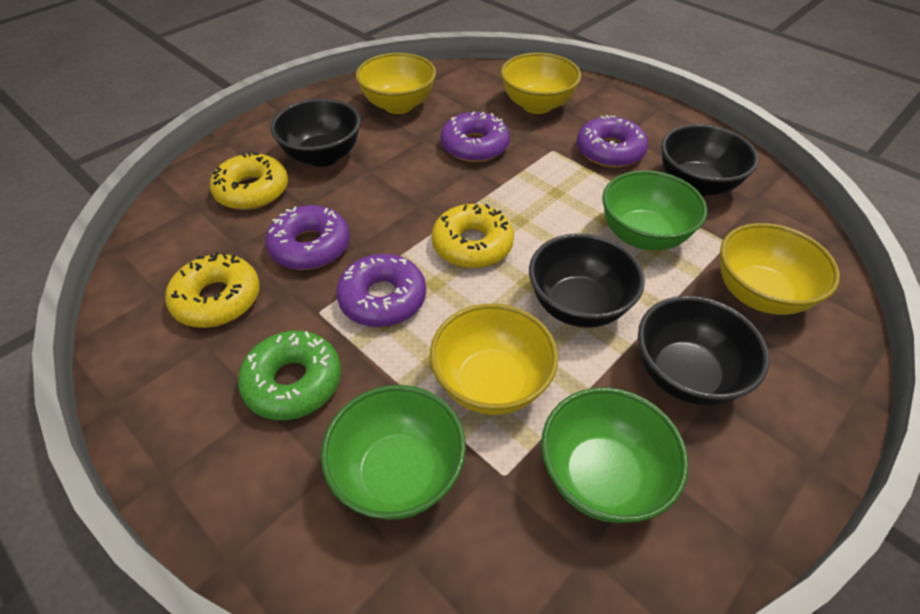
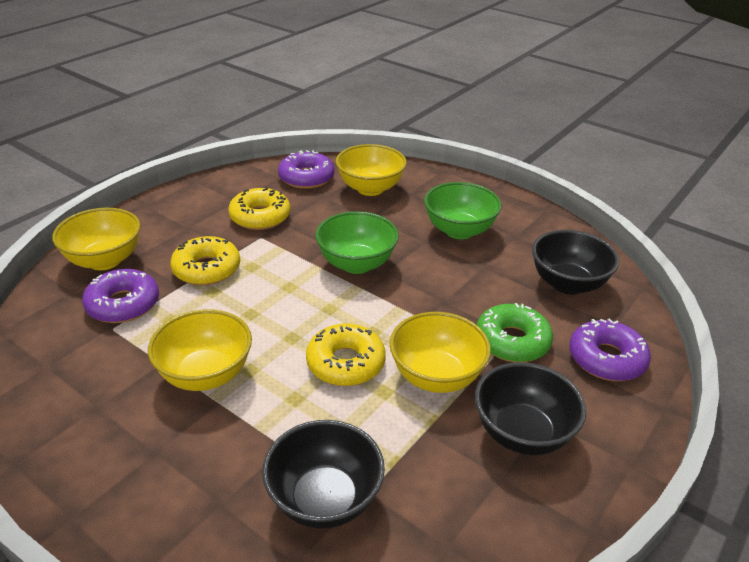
black bowl: [271,98,361,167] [529,233,645,328] [638,296,769,405] [661,124,758,196] = 4 -> [262,420,385,529] [475,362,586,455] [532,230,619,294] = 3
green bowl: [321,385,466,520] [541,387,689,523] [602,170,707,251] = 3 -> [316,211,399,274] [424,182,502,239] = 2
purple donut: [265,205,350,270] [336,254,426,327] [440,112,510,162] [577,115,648,168] = 4 -> [82,269,159,323] [278,150,334,189] [569,318,651,381] = 3

